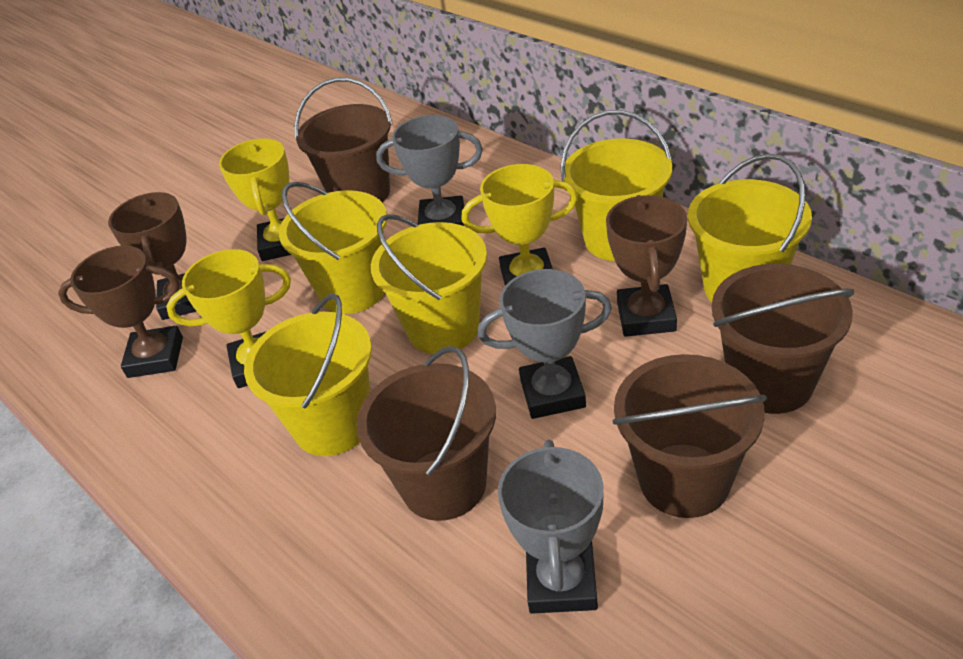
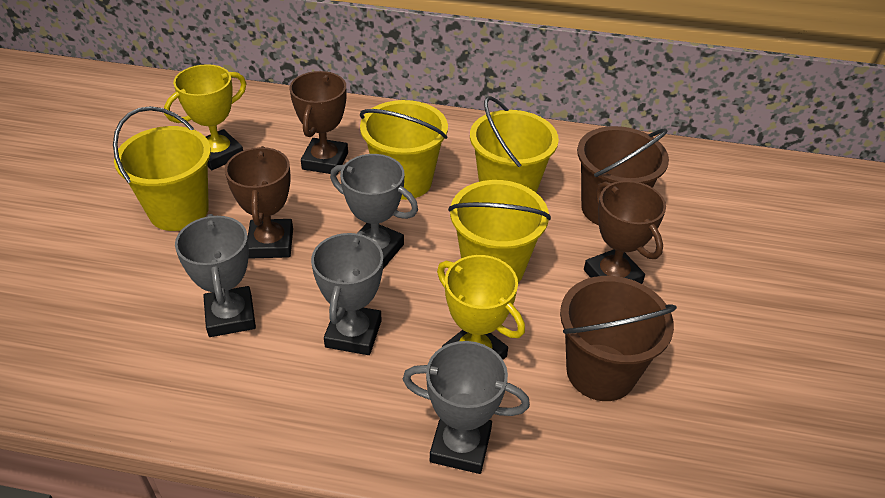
brown bucket: [294,78,393,202] [356,346,496,521] [613,354,767,518] [712,264,855,414] = 4 -> [560,276,677,401] [577,126,669,225] = 2
grey trophy: [376,115,483,226] [478,269,612,419] [498,440,604,614] = 3 -> [175,214,256,337] [311,231,383,355] [330,154,418,269] [403,341,530,474] = 4
yellow bucket: [244,293,372,456] [279,182,387,314] [371,214,487,354] [561,110,672,261] [688,153,812,302] = 5 -> [113,106,211,231] [360,100,448,200] [448,180,551,283] [470,96,559,193] = 4
yellow trophy: [166,249,291,388] [219,138,292,261] [461,164,578,286] = 3 -> [164,64,247,170] [437,255,525,360] = 2

